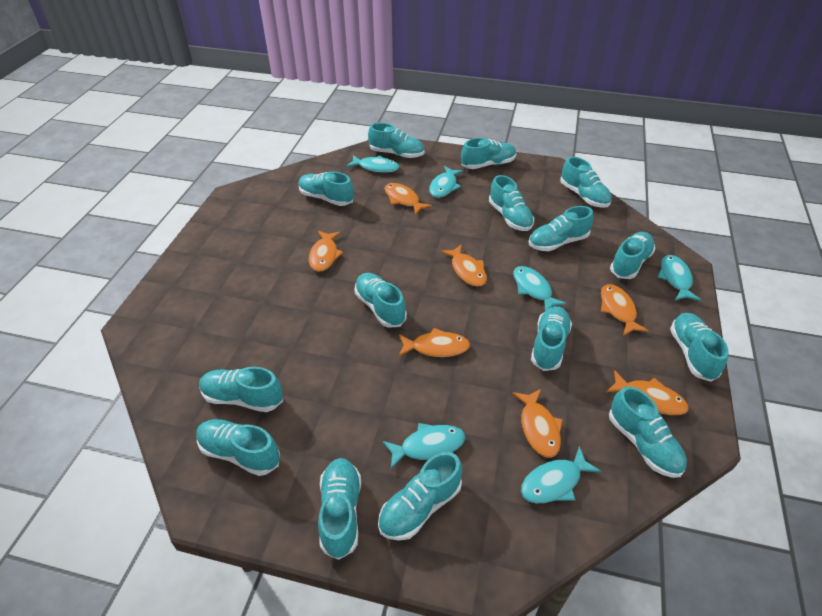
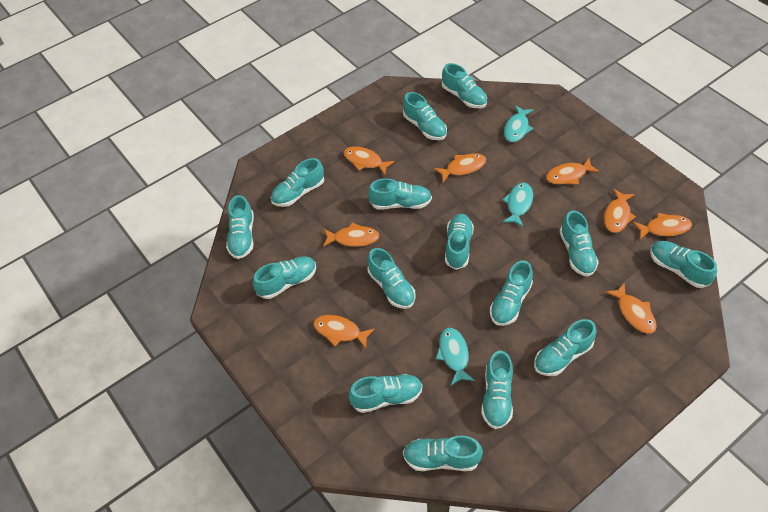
orange fish: [309,231,343,272] [385,183,432,215] [398,328,470,357] [441,244,487,287] [512,389,563,458] [601,284,649,336] [607,370,689,415] = 7 -> [313,315,375,348] [323,223,379,247] [344,146,395,175] [434,153,486,182] [546,158,600,185] [604,189,636,233] [605,282,657,334] [633,213,692,239] = 8
turquoise fish: [346,155,399,172] [382,423,465,469] [429,166,464,198] [513,266,567,311] [521,446,601,503] [658,255,701,301] = 6 -> [436,328,475,385] [502,183,533,227] [504,105,534,142] = 3

